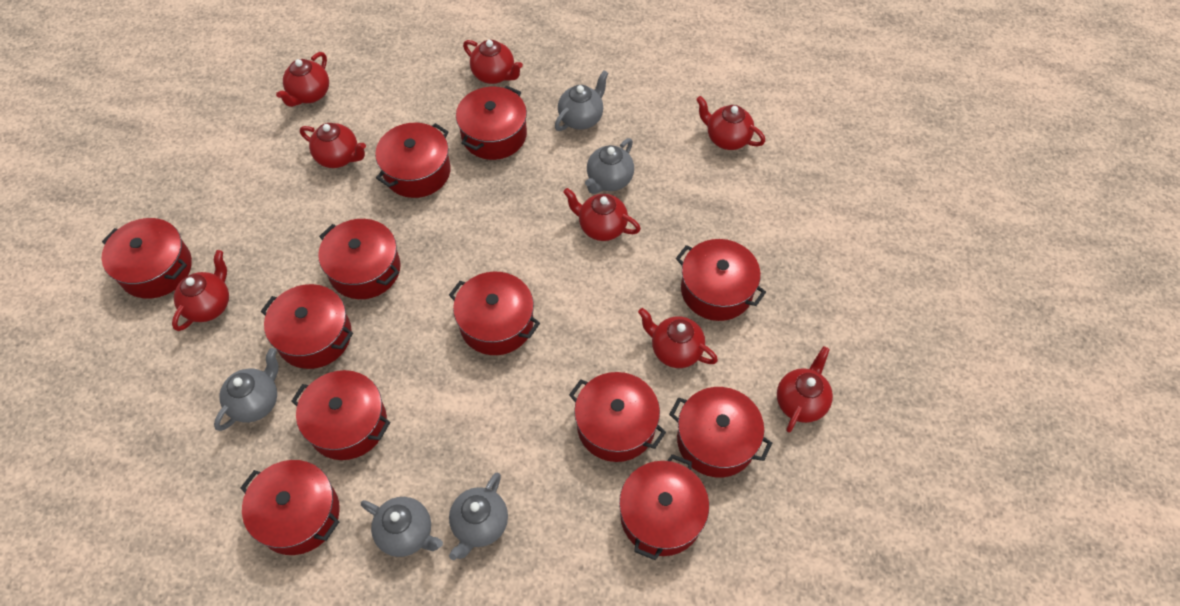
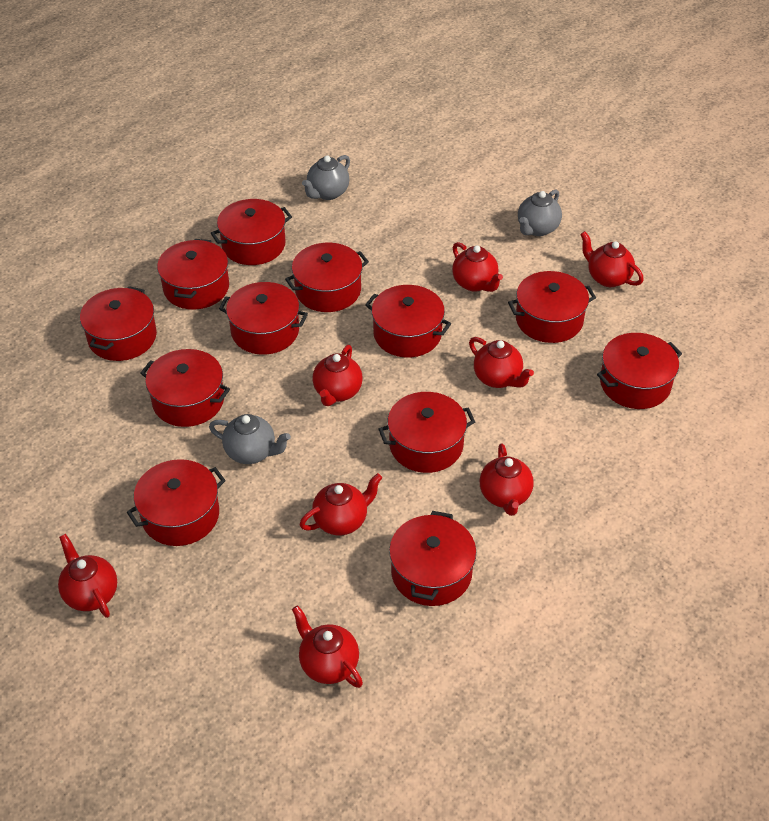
grey teapot: [214,348,279,431] [361,497,443,557] [449,473,508,560] [555,71,608,131] [585,138,634,194] = 5 -> [209,414,291,464] [302,155,350,200] [518,189,562,236] = 3

